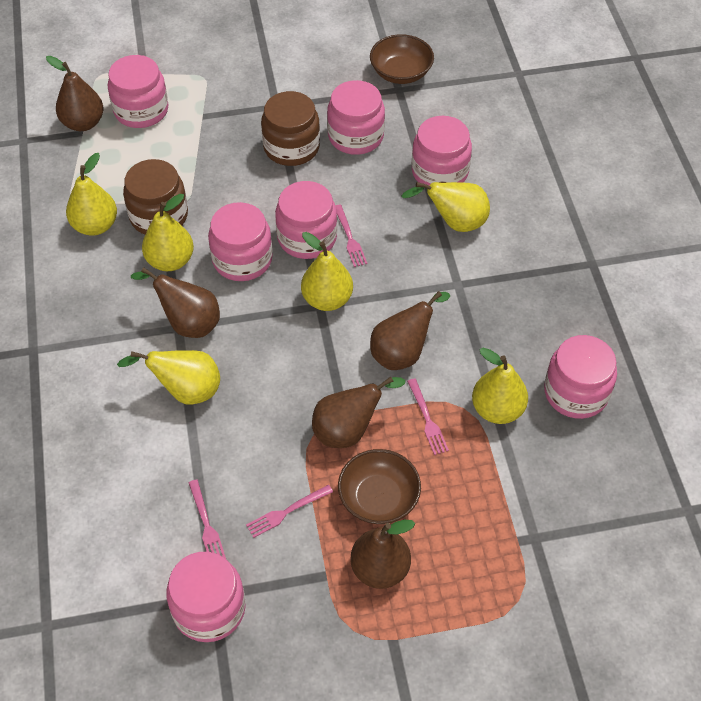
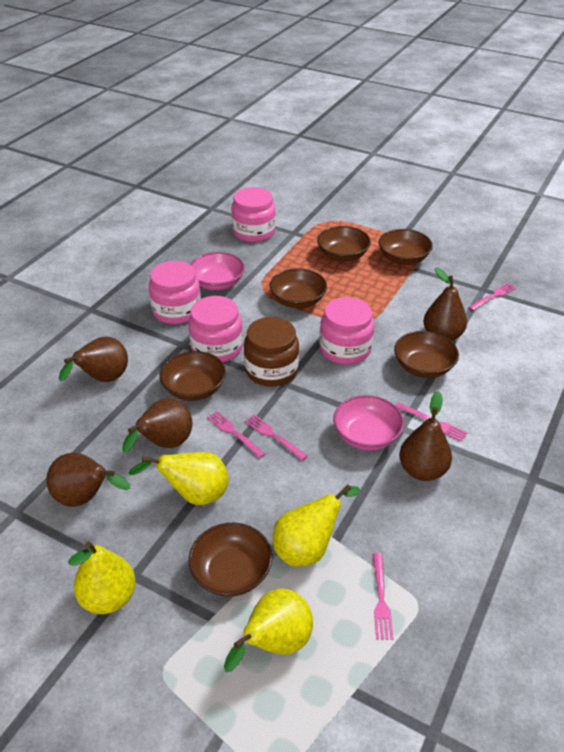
brown bowl: [338,449,421,524] [370,34,434,84] = 2 -> [160,351,226,401] [189,523,272,597] [269,268,327,308] [317,226,371,262] [379,229,433,265] [394,331,459,378] = 6
brown jar: [123,159,188,234] [261,91,320,166] = 2 -> [244,317,299,387] = 1
pink bowl: none = 0 -> [190,252,245,290] [333,395,404,451] = 2
pink fork: [188,480,226,559] [246,485,333,538] [335,204,367,267] [407,379,449,455] = 4 -> [207,411,265,458] [245,414,307,461] [373,553,393,640] [395,402,467,442] [469,283,517,310] = 5
pink jar: [108,55,168,128] [166,552,246,642] [208,202,273,281] [275,181,337,259] [327,80,385,155] [412,116,472,186] [544,335,617,419] = 7 -> [149,261,201,324] [188,296,243,362] [231,187,276,242] [320,297,374,365] = 4
yellow pear: [66,153,117,236] [117,350,220,405] [142,194,194,271] [301,232,353,311] [401,182,490,232] [472,348,528,424] = 6 -> [68,542,136,614] [128,452,229,505] [224,588,313,672] [273,484,361,567] = 4

